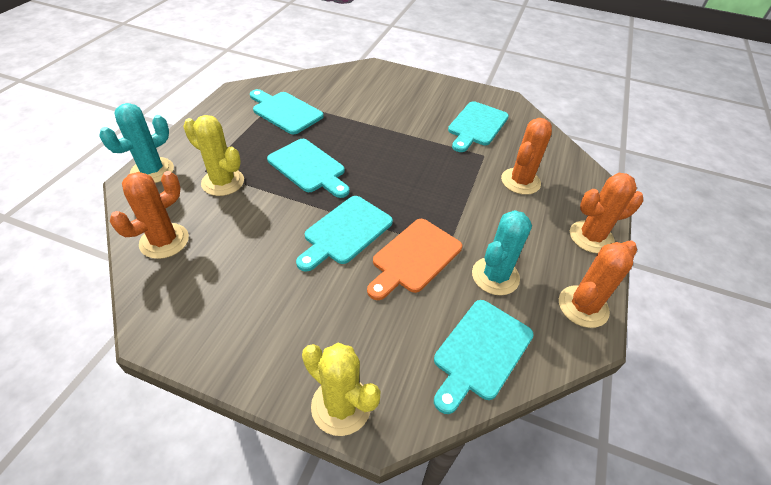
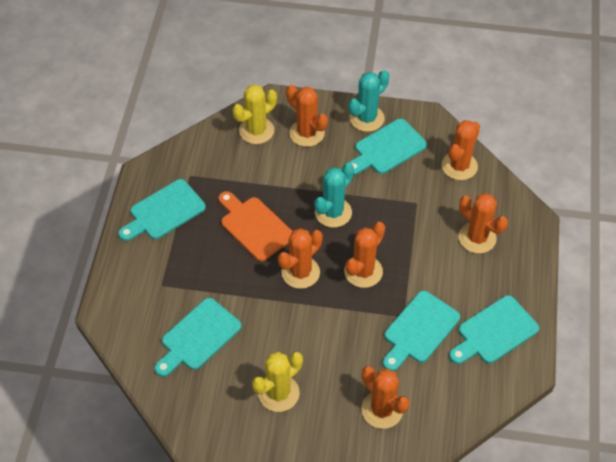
orange cactus: [110,171,189,259] [501,118,552,195] [559,240,637,328] [570,173,643,254] = 4 -> [278,228,323,289] [286,85,328,147] [344,222,385,288] [362,366,410,429] [442,120,480,180] [459,193,508,253] = 6

